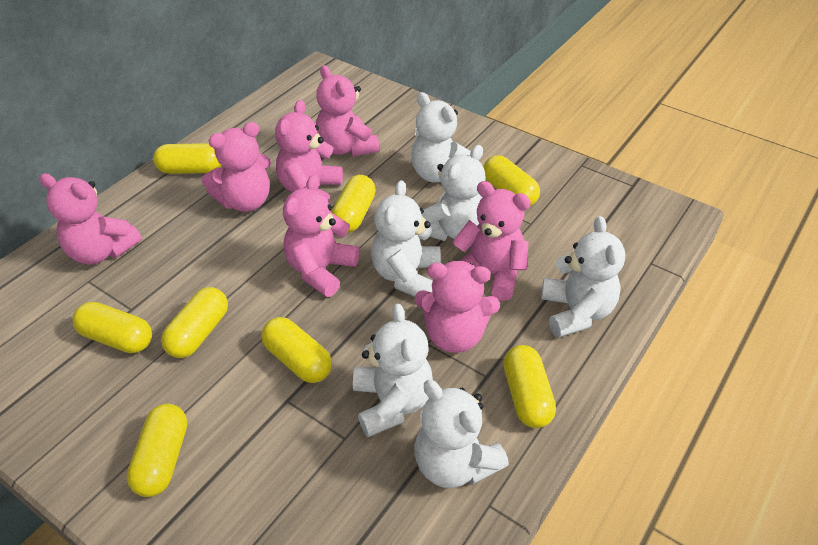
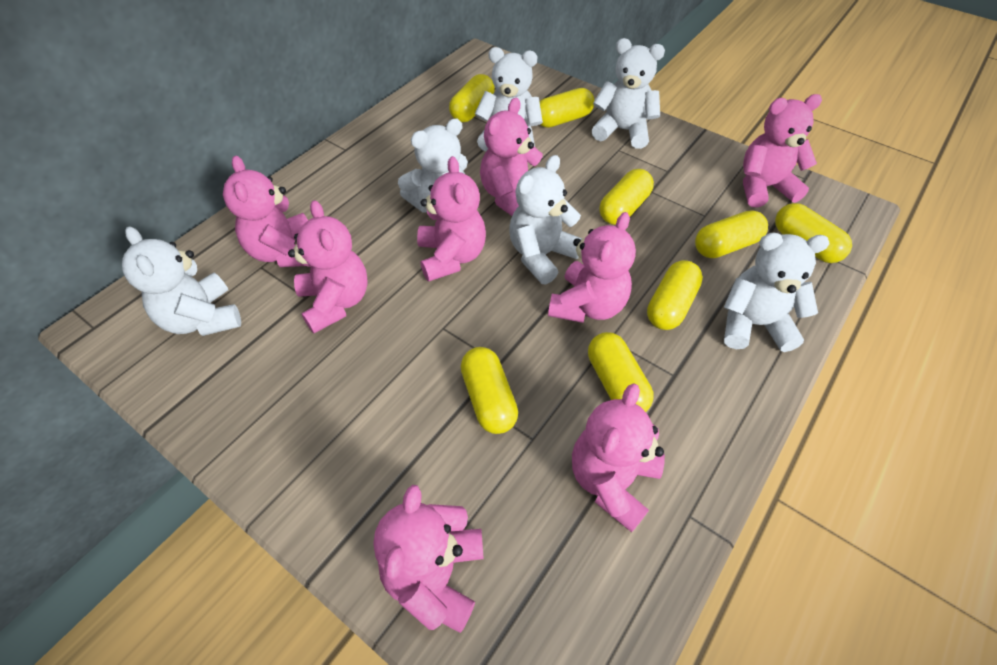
pink teddy bear: [39,173,142,264] [202,122,271,212] [275,100,343,203] [283,175,359,297] [316,65,379,157] [415,261,500,353] [452,181,531,301] = 7 -> [223,156,308,267] [288,200,368,333] [374,485,484,633] [417,156,486,282] [480,98,543,216] [548,212,636,323] [572,383,665,532] [743,94,822,208] = 8

